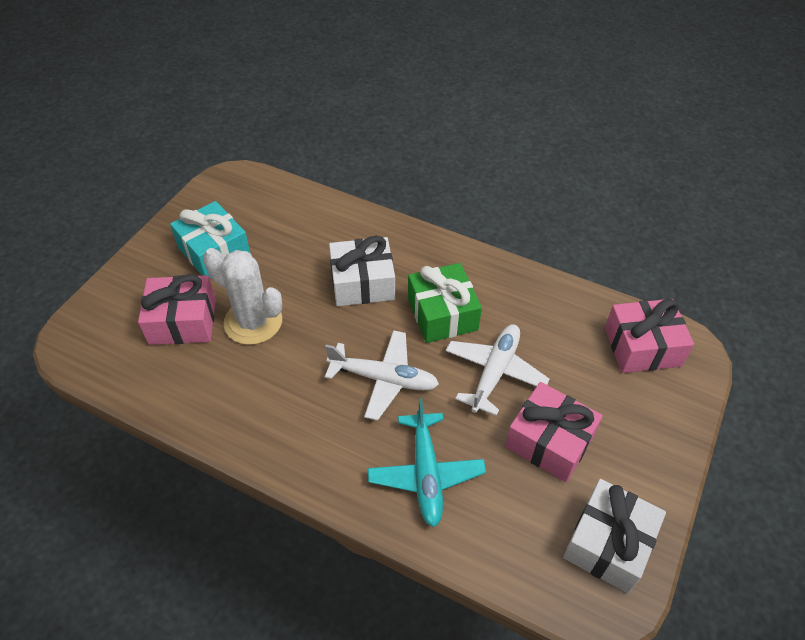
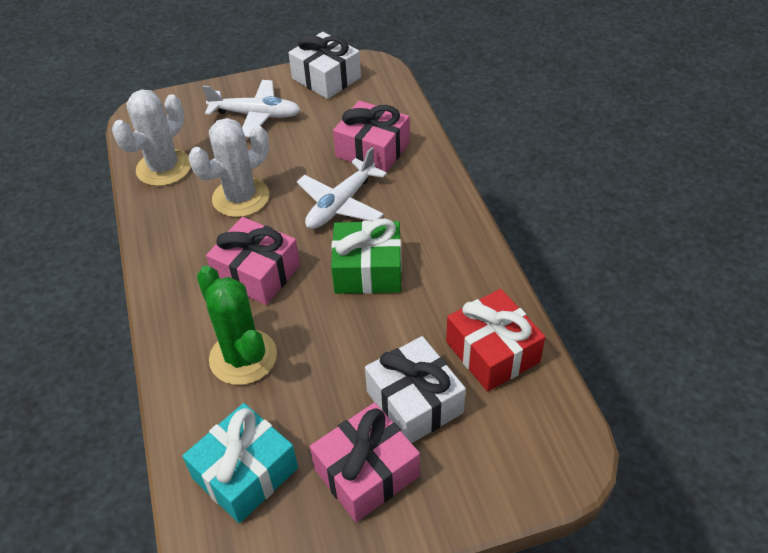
green cactus: none = 0 -> [197,266,277,385] = 1
red gift: none = 0 -> [446,289,545,392] = 1
turquoise plane: [368,398,486,527] = 1 -> none = 0
white cactus: [203,248,282,345] = 1 -> [112,89,191,186] [189,118,269,217] = 2

